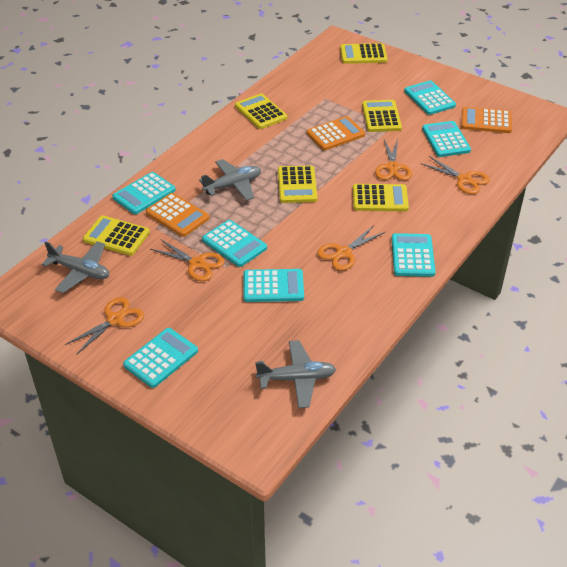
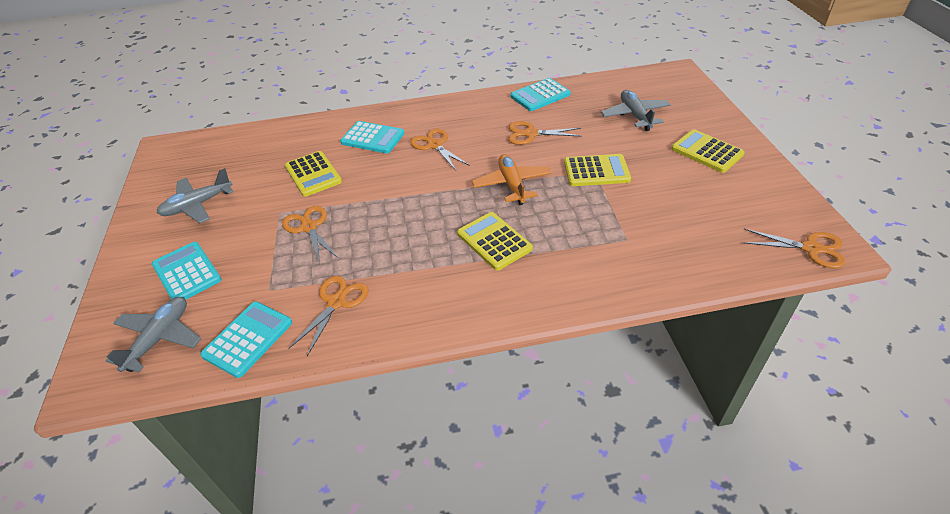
orange calculator: [146,193,209,237] [307,116,365,150] [461,107,512,133] = 3 -> none = 0
orange plane: none = 0 -> [472,154,551,205] = 1
turquoise calculator: [112,172,176,214] [123,328,198,388] [202,220,267,267] [244,269,304,302] [392,233,435,277] [404,80,456,115] [422,121,471,157] = 7 -> [152,242,221,300] [200,301,292,378] [340,121,405,153] [511,78,571,111] = 4
yellow calculator: [83,215,150,256] [235,93,287,129] [278,165,318,203] [340,43,388,64] [353,184,409,211] [362,100,402,132] = 6 -> [285,151,342,197] [457,212,533,270] [564,154,631,186] [671,129,745,173] = 4

